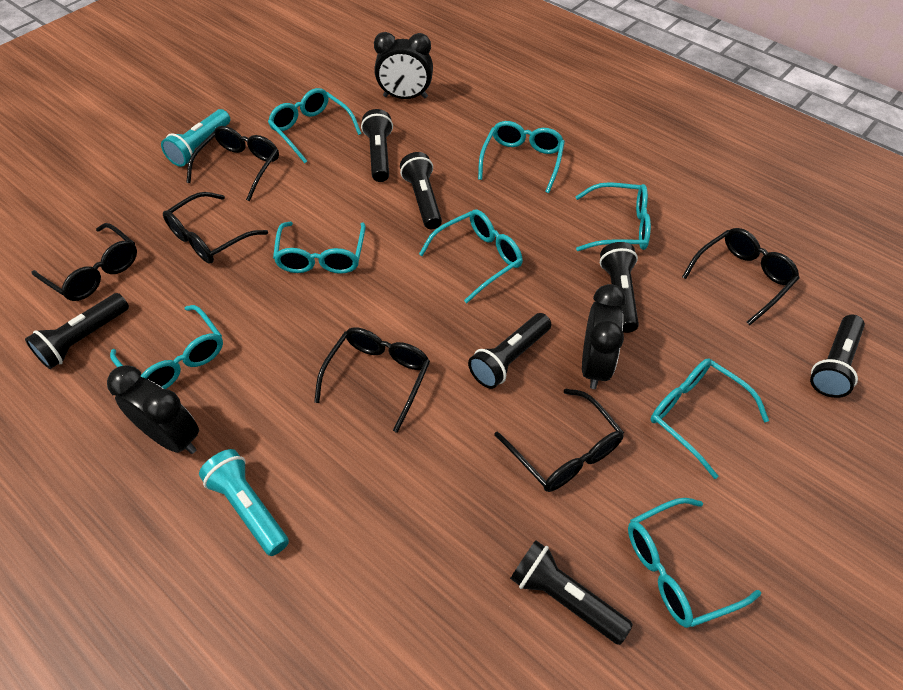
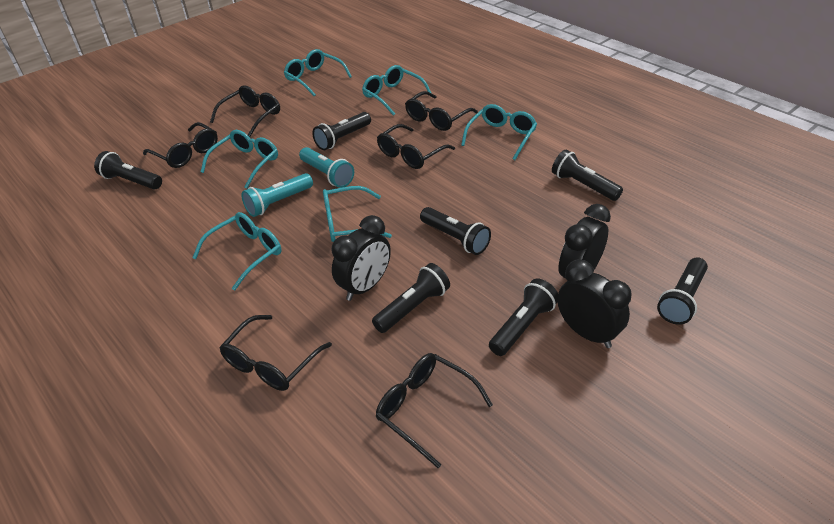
turquoise glasses: [110,305,223,389] [268,88,362,163] [273,222,366,274] [419,209,523,303] [478,121,565,193] [575,182,651,251] [628,498,761,628] [650,358,769,479] = 8 -> [192,212,282,291] [201,130,278,188] [284,49,352,96] [323,186,392,242] [362,65,431,116] [461,104,537,160] = 6

